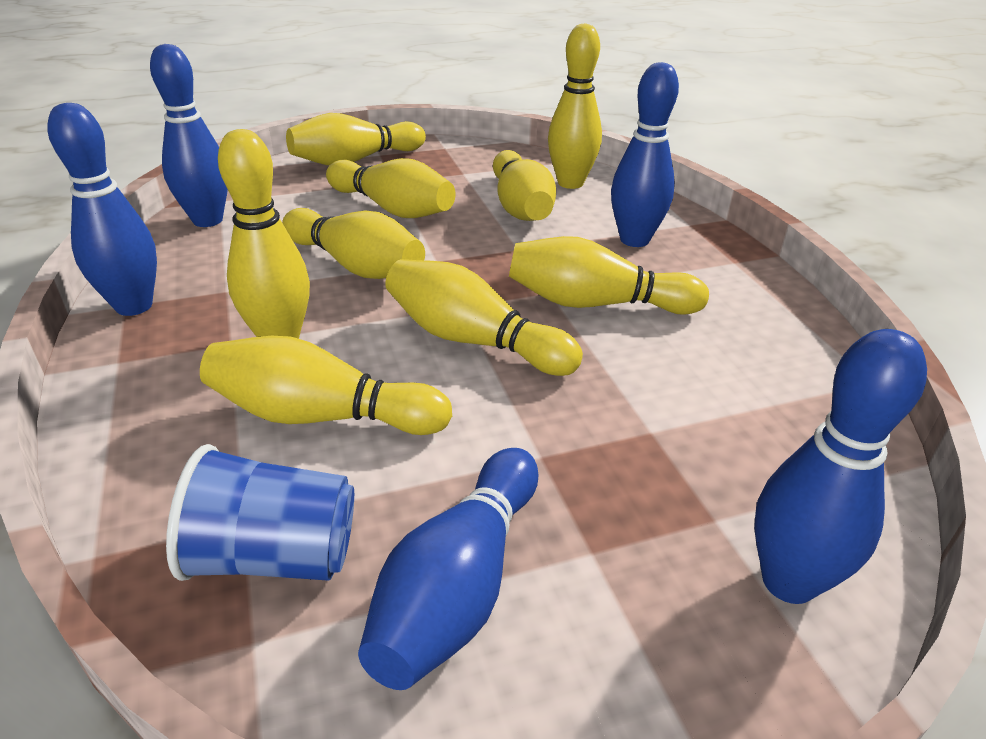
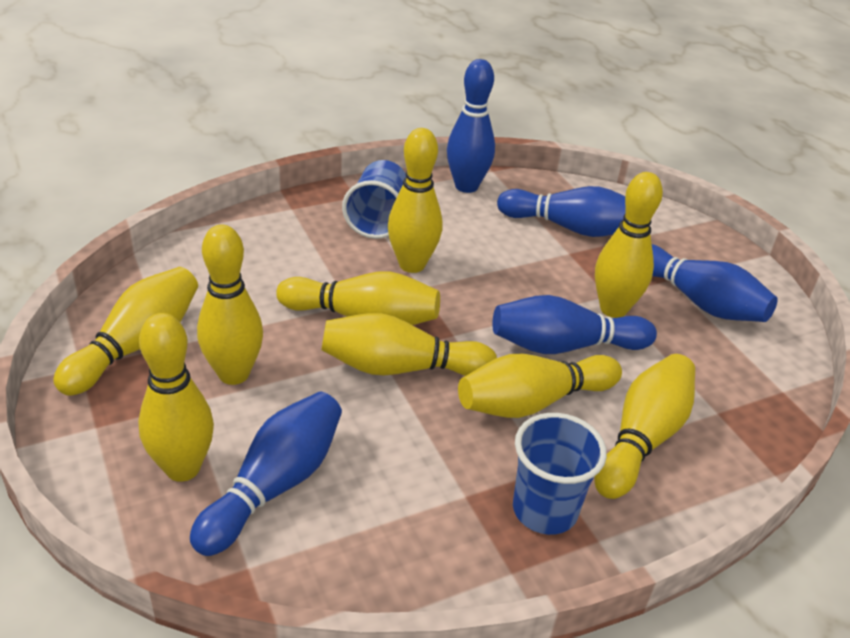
blue cup: [166,444,354,581] = 1 -> [342,160,406,239] [513,413,607,535] = 2

